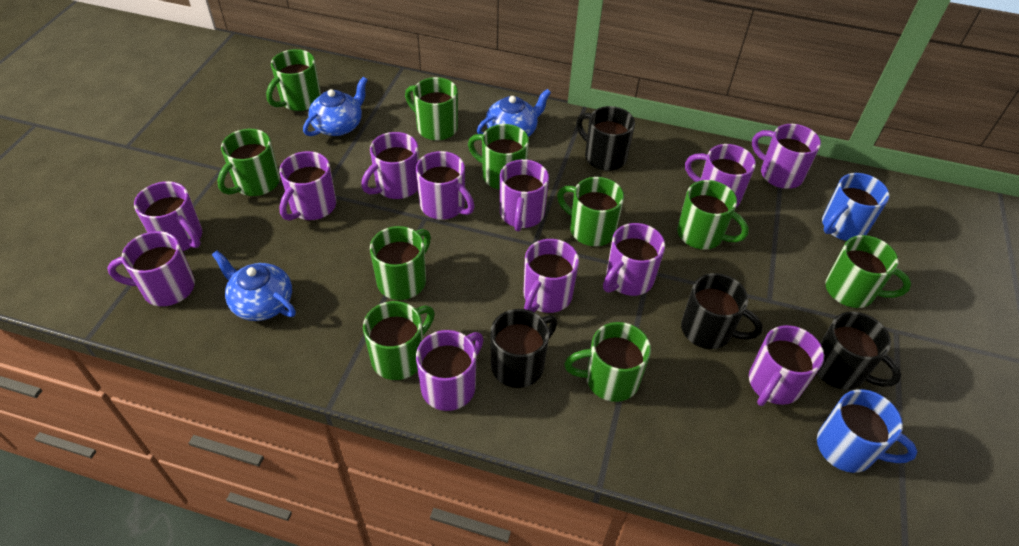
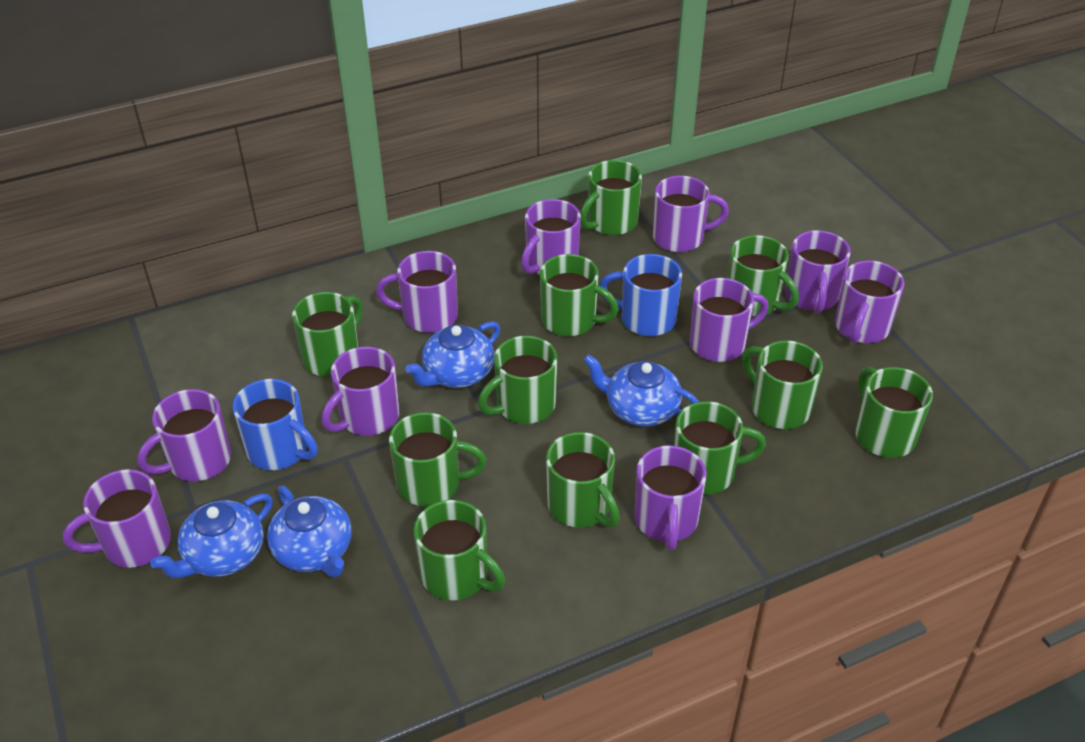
black mug: [490,309,557,388] [576,106,635,171] [681,273,763,349] [816,312,901,390] = 4 -> none = 0
blue teapot: [212,251,296,321] [303,77,368,136] [477,89,551,137] = 3 -> [150,494,273,578] [267,486,352,577] [405,321,500,388] [583,354,699,427] = 4
green mug: [217,129,280,196] [266,49,321,111] [363,301,435,380] [370,226,431,300] [405,77,458,141] [468,124,529,190] [557,177,624,246] [564,322,651,402] [677,180,749,249] [825,235,911,308] = 10 -> [292,292,363,377] [389,412,487,506] [414,500,505,600] [478,336,558,424] [540,254,619,336] [546,432,620,528] [580,160,642,235] [674,401,766,495] [727,235,799,316] [742,340,823,429] [855,367,933,458] = 11
purple mug: [107,231,195,306] [134,181,202,251] [279,151,336,221] [361,132,419,199] [416,151,475,220] [416,330,483,411] [500,159,549,232] [524,239,579,313] [603,223,665,296] [685,144,756,207] [749,325,824,406] [752,124,821,189] = 12 -> [63,469,171,568] [137,389,231,481] [321,347,399,436] [376,251,458,333] [521,199,581,275] [634,445,706,550] [653,176,729,252] [690,278,769,362] [785,230,850,313] [835,260,904,344] = 10

